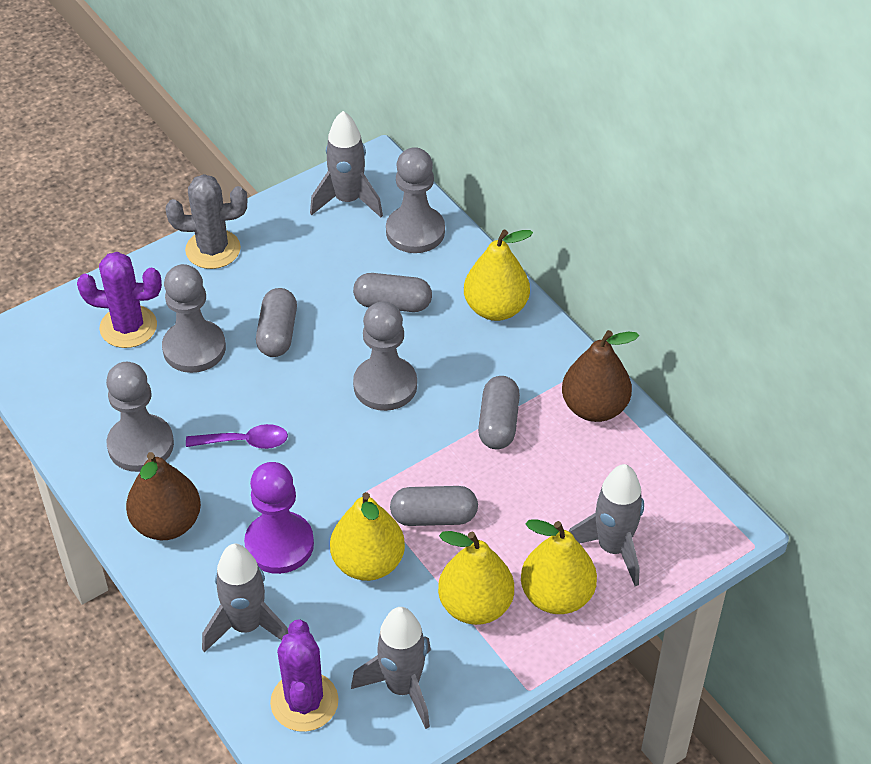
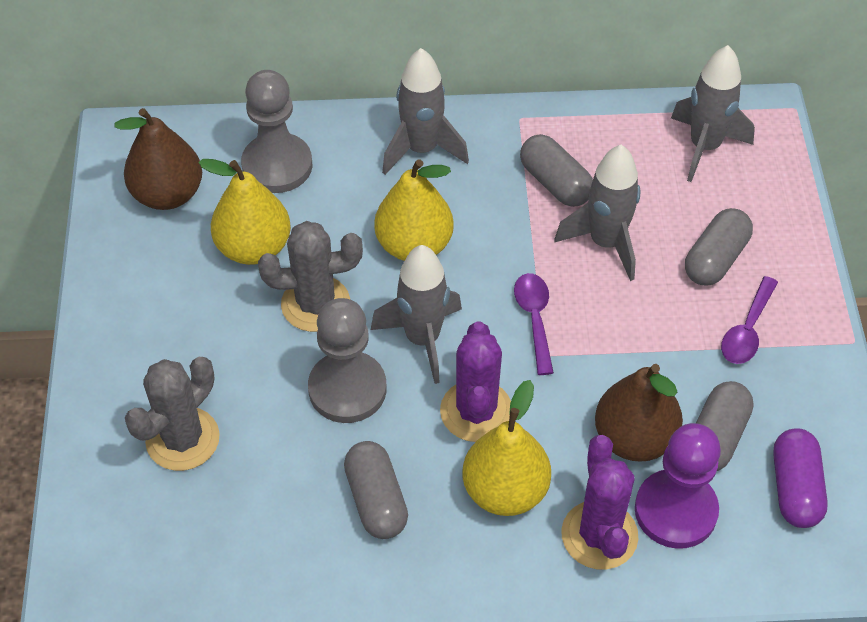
grey cactus: [166,174,247,269] = 1 -> [125,357,220,471] [258,221,363,332] = 2
grey pawn: [106,362,174,472] [162,264,226,373] [353,301,417,411] [386,147,445,253] = 4 -> [241,70,313,193] [308,298,387,423] = 2
purple capsule: none = 0 -> [773,428,828,528] = 1
purple spoon: [186,424,288,449] = 1 -> [514,273,554,375] [721,276,778,364] = 2
yellow pear: [330,492,405,581] [438,531,514,625] [464,229,533,321] [521,519,597,614] = 4 -> [198,159,291,265] [374,159,454,261] [462,380,551,516] = 3

